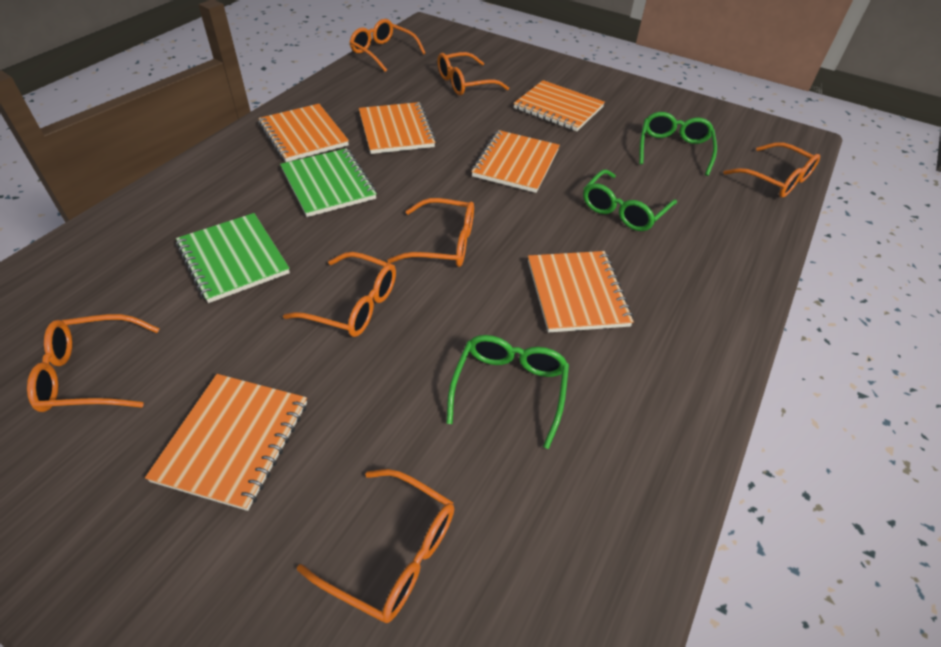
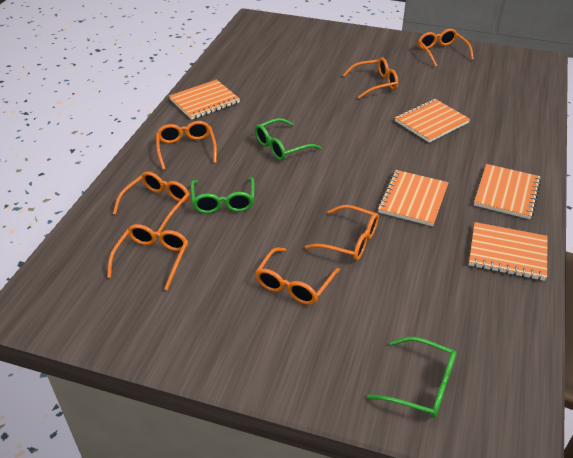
green notebook: [176,213,290,303] [280,148,377,217] = 2 -> none = 0
orange notebook: [145,374,307,511] [258,104,349,162] [359,102,436,154] [471,130,560,193] [513,80,605,131] [528,251,634,333] = 6 -> [169,80,240,120] [378,170,449,226] [395,99,470,143] [469,222,548,281] [474,164,541,219] = 5

